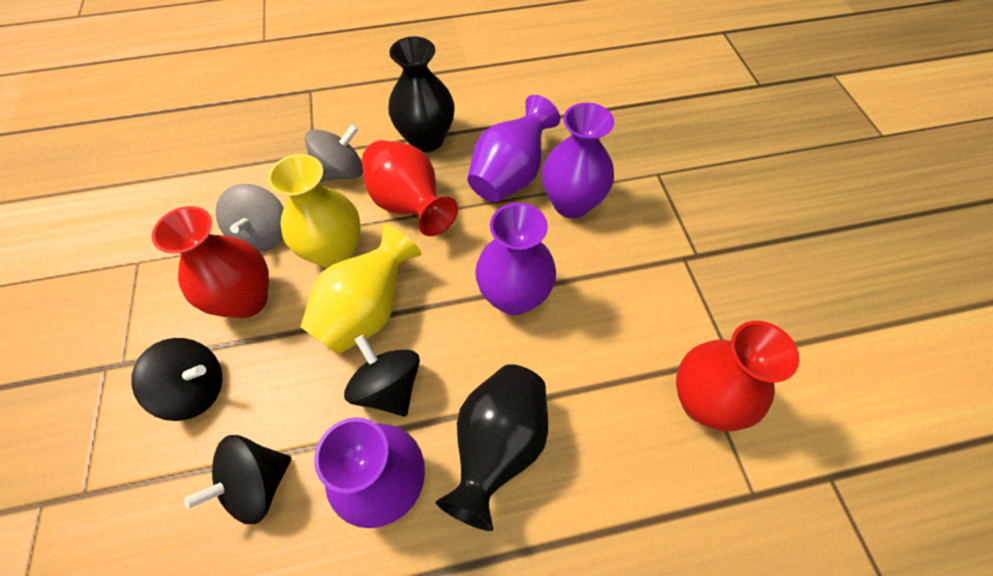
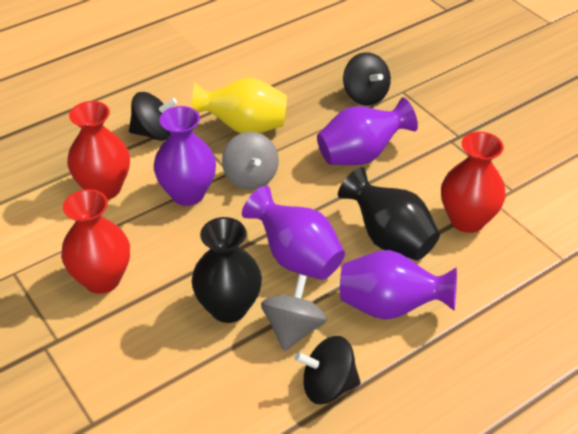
yellow vase: [268,154,361,268] [300,224,421,355] = 2 -> [191,78,287,133] = 1

